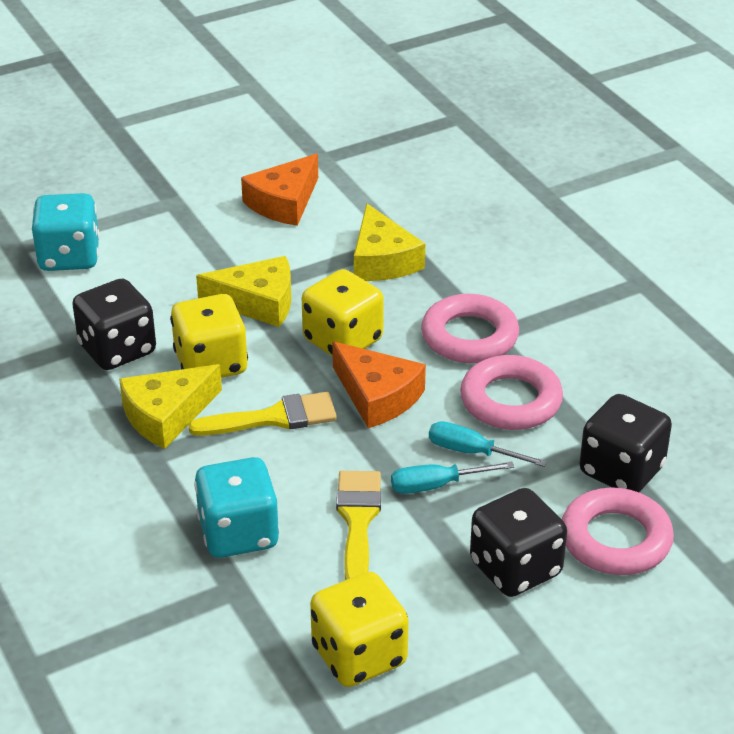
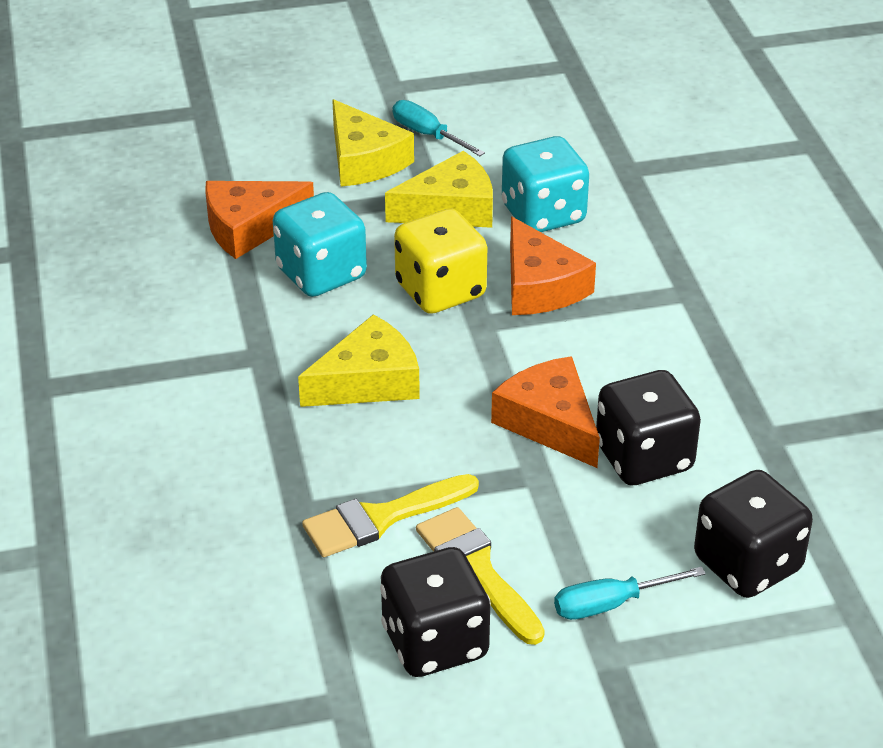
orange cheese: [241,154,318,226] [332,342,426,428] = 2 -> [205,181,314,259] [491,356,600,468] [510,217,596,315] = 3
pink ring: [421,294,519,363] [460,355,563,430] [562,488,674,575] = 3 -> none = 0
yellow dice: [170,294,248,378] [302,269,384,356] [310,572,409,687] = 3 -> [394,209,487,314] = 1

